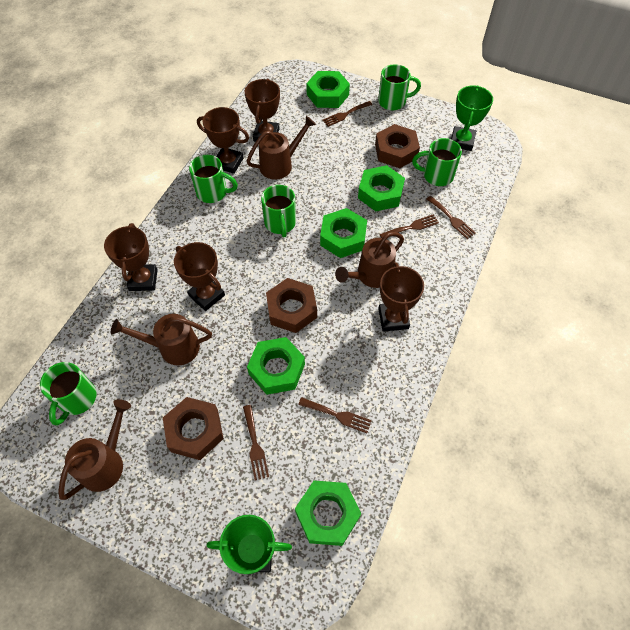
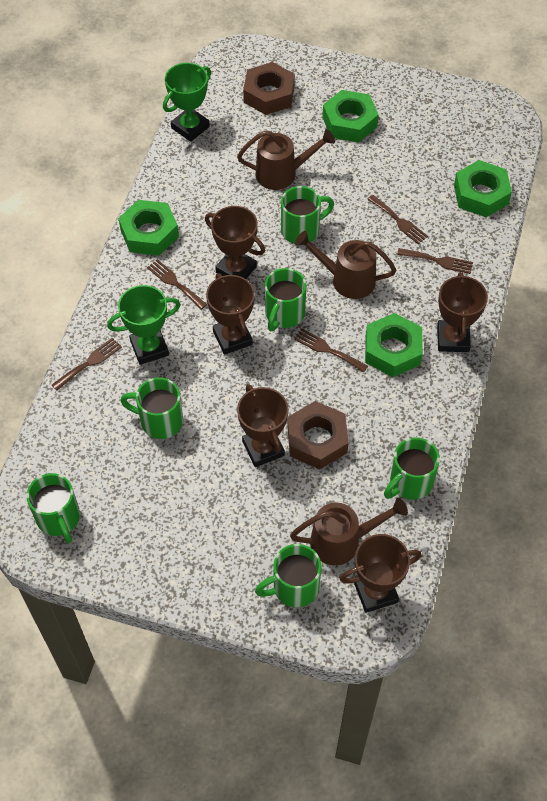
brown nut: [163,397,224,460] [266,278,317,333] [375,124,420,168] = 3 -> [243,62,295,115] [287,401,348,469] = 2
brown watering can: [58,399,131,500] [111,314,212,366] [247,116,316,179] [335,232,404,288] = 4 -> [237,129,335,190] [290,498,408,565] [295,231,396,299] = 3
green mug: [40,362,97,426] [189,155,238,203] [261,185,296,237] [378,64,421,110] [412,138,462,186] = 5 -> [27,473,80,543] [120,377,183,439] [255,544,322,607] [265,268,307,331] [281,186,334,244] [384,437,440,500] = 6
green nut: [247,337,305,395] [295,481,361,546] [306,71,350,108] [320,208,367,258] [358,165,405,211] = 5 -> [118,200,179,256] [322,90,379,143] [365,313,423,377] [454,160,512,217] = 4

